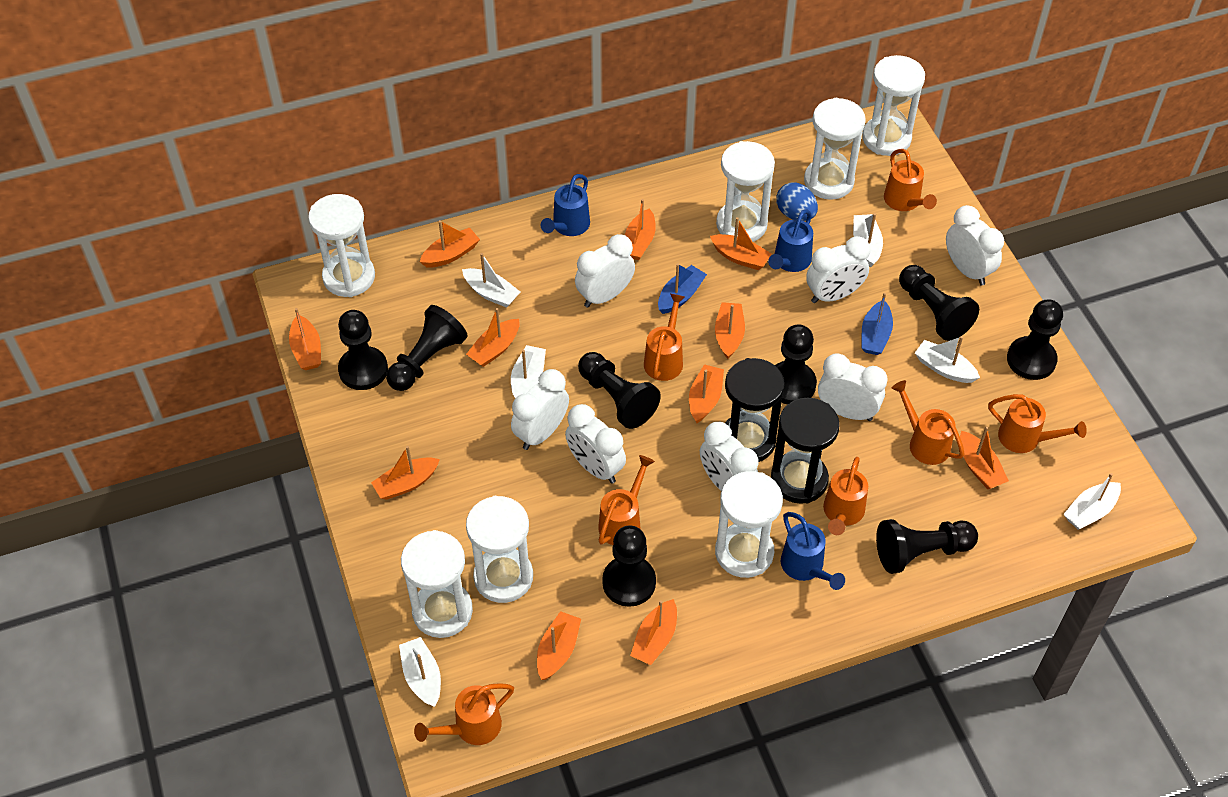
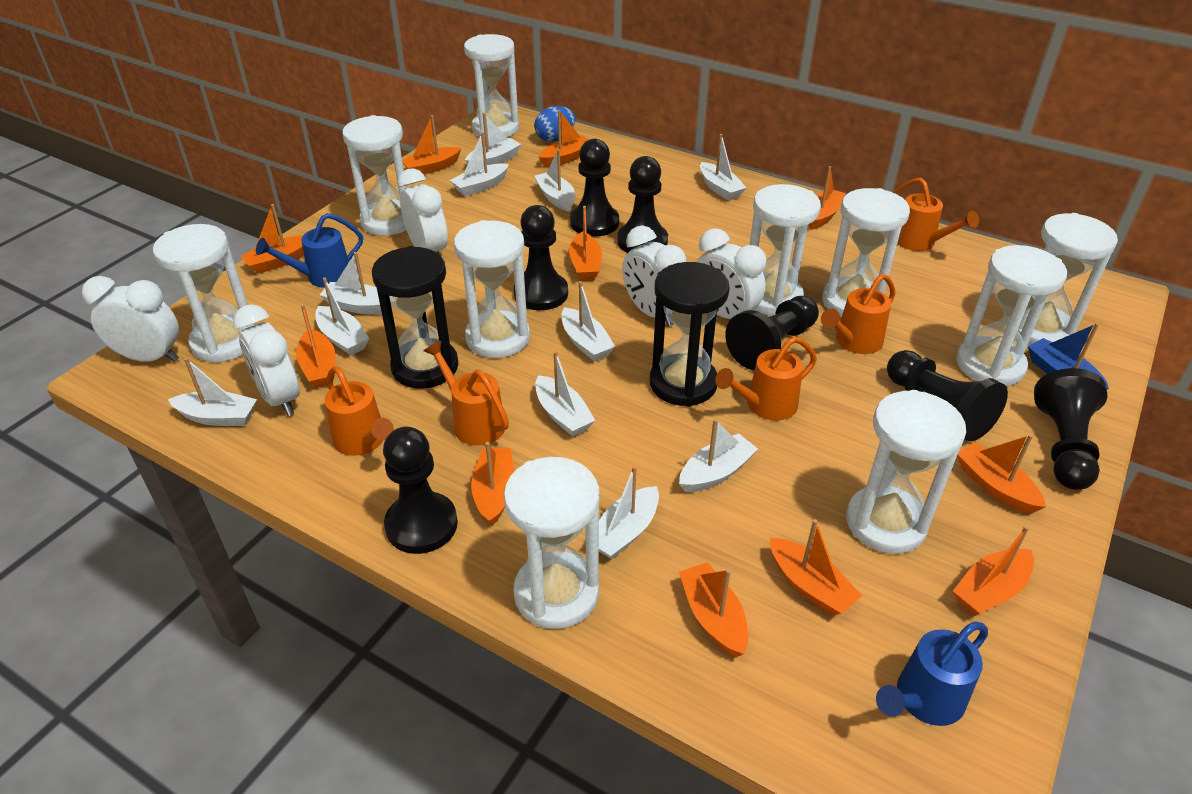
black pawn: [338,310,388,390] [386,305,467,391] [578,352,661,429] [602,525,656,607] [775,325,817,404] [876,519,978,574] [899,265,979,341] [1007,299,1063,380] = 8 -> [383,427,458,554] [514,205,568,310] [570,139,619,237] [617,156,668,253] [725,296,819,370] [887,350,1008,441] [1034,368,1107,490] = 7
blue boat: [658,263,707,314] [862,293,893,355] = 2 -> [1028,323,1109,389] = 1
blue watering can: [541,174,590,236] [768,209,813,272] [781,512,845,590] = 3 -> [256,213,363,288] [876,622,988,726] = 2
orange watering can: [414,683,514,745] [598,455,655,545] [644,294,685,381] [823,457,868,535] [884,149,937,211] [891,380,965,465] [988,394,1087,453] = 7 -> [324,367,394,456] [424,341,509,446] [715,337,817,420] [821,274,896,354] [893,178,979,251] = 5
white boat: [399,637,441,707] [462,253,520,308] [511,345,546,398] [853,213,883,267] [915,336,980,383] [1063,473,1121,530] = 6 -> [168,358,257,426] [315,277,369,355] [320,252,393,314] [450,132,509,196] [465,113,521,165] [534,149,576,212] [535,351,596,437] [561,281,615,361] [599,466,659,559] [679,419,758,492] [700,134,747,201] = 11
white clock: [511,369,569,450] [565,404,626,484] [575,234,635,308] [700,422,758,491] [806,236,870,303] [818,353,888,421] [946,205,1004,286] = 7 -> [82,276,179,362] [233,304,300,416] [398,168,448,254] [622,226,686,326] [697,228,766,319] = 5
white hourglass: [308,194,375,297] [401,530,473,638] [466,496,533,603] [715,471,783,578] [716,141,775,242] [804,98,865,200] [862,55,925,156] = 7 -> [153,224,255,363] [342,115,407,236] [454,220,530,358] [464,34,519,139] [504,457,600,629] [750,184,821,316] [822,188,910,317] [846,390,966,554] [956,245,1067,386] [1018,213,1118,345] = 10

